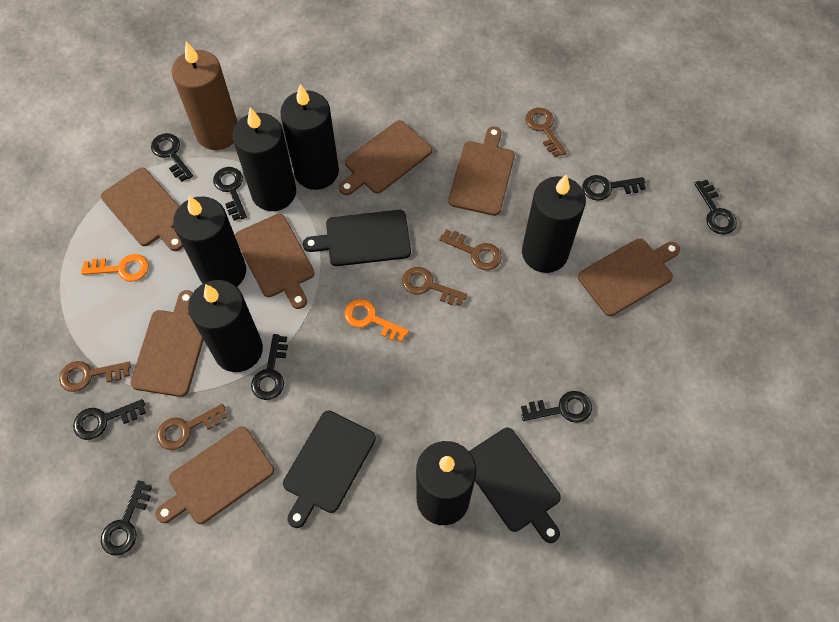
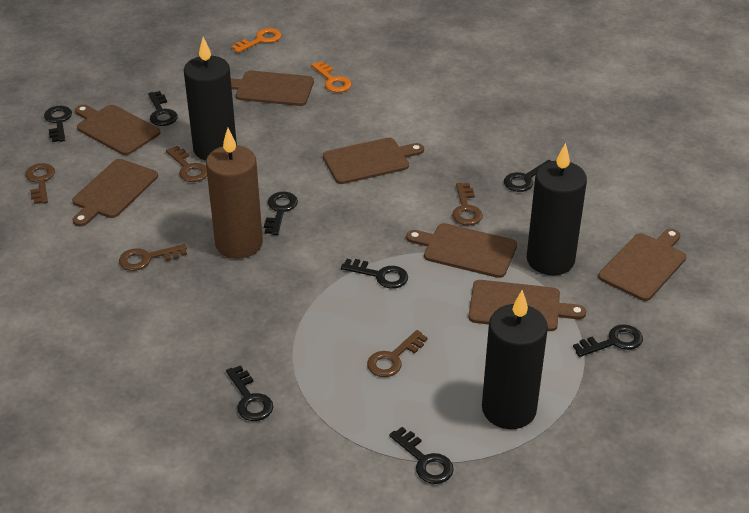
black candle: [173,196,246,287] [188,280,263,372] [232,107,296,211] [280,84,339,190] [416,441,476,525] [522,174,586,273] = 6 -> [184,37,237,161] [482,290,548,429] [527,143,587,275] = 3
black cutting board: [283,411,376,528] [303,210,411,266] [469,428,561,543] = 3 -> none = 0

